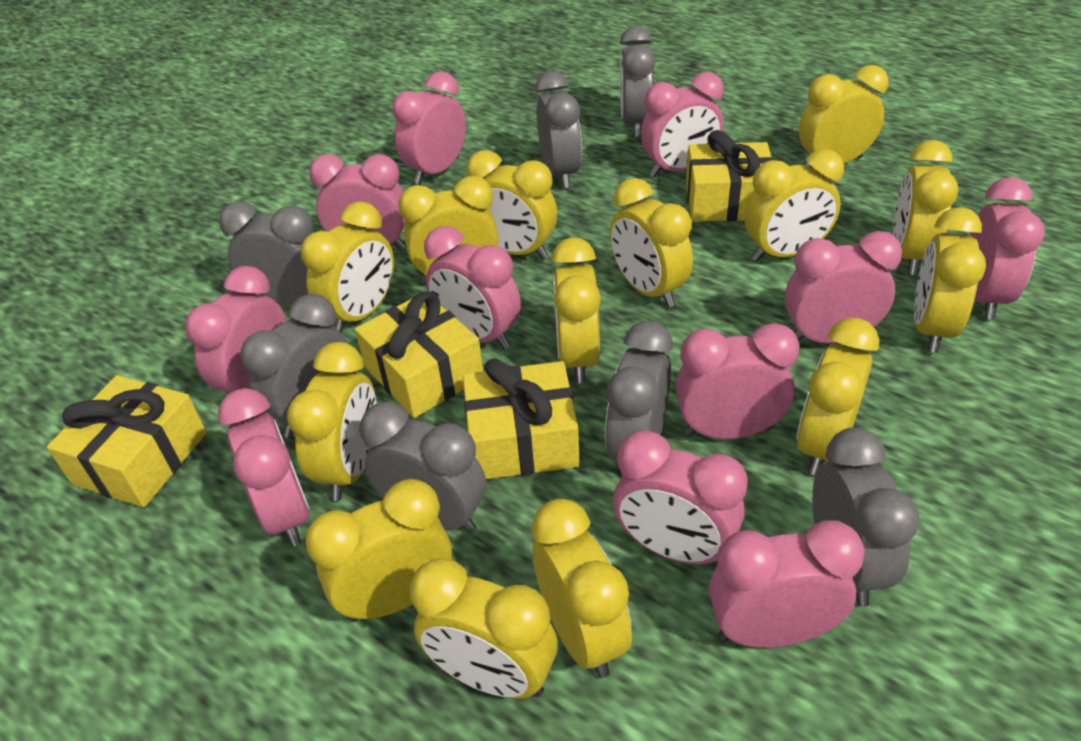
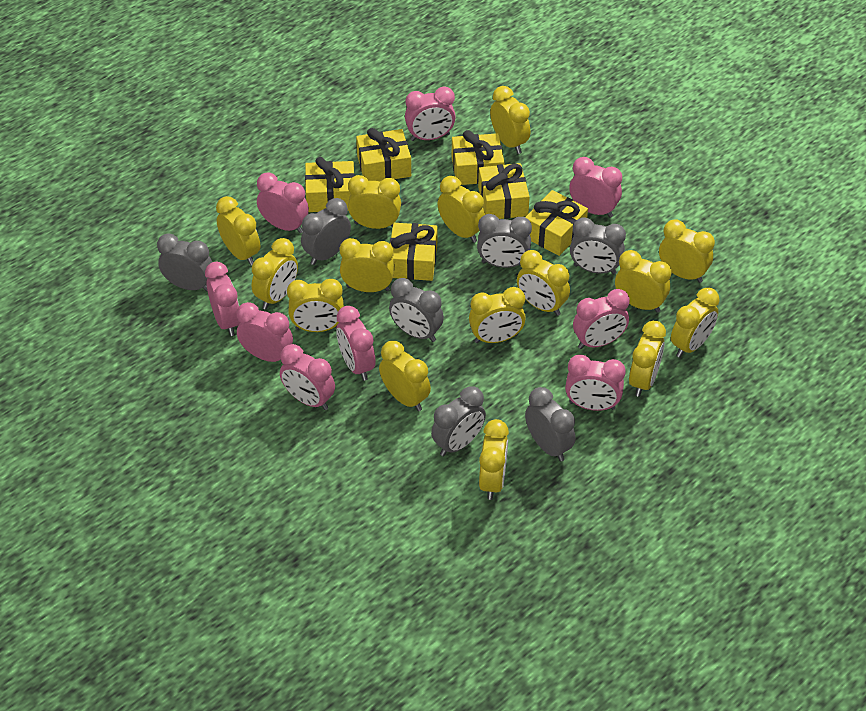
pink clock: [185,266,287,393] [218,388,310,547] [309,154,405,250] [392,72,466,184] [424,226,521,349] [613,430,748,567] [641,72,724,177] [676,323,800,439] [709,520,865,648] [785,231,902,344] [970,177,1045,319] = 11 -> [205,262,240,336] [237,302,293,362] [257,173,309,233] [280,344,335,410] [336,306,375,381] [405,86,456,141] [565,355,626,411] [569,157,622,218] [573,289,629,349] = 9
yellow clock: [287,342,377,501] [301,201,394,333] [305,479,452,622] [398,176,499,284] [410,558,558,699] [466,150,557,260] [532,499,632,678] [551,237,601,383] [610,178,693,308] [745,149,844,262] [796,318,880,475] [799,65,889,167] [893,140,959,275] [914,207,986,353] = 14 -> [216,196,260,266] [252,238,298,309] [287,279,344,332] [340,238,395,292] [348,175,401,229] [379,341,431,411] [438,176,485,243] [469,287,526,343] [479,419,509,500] [490,86,530,154] [517,250,570,316] [615,250,671,313] [629,321,666,397] [659,219,715,283] [671,288,720,358] = 15
yellow gift: [47,375,207,507] [355,291,483,418] [463,358,580,479] [686,130,773,221] = 4 -> [305,157,355,212] [356,128,411,182] [390,223,437,281] [452,130,504,185] [478,163,530,219] [525,190,588,256] = 6

